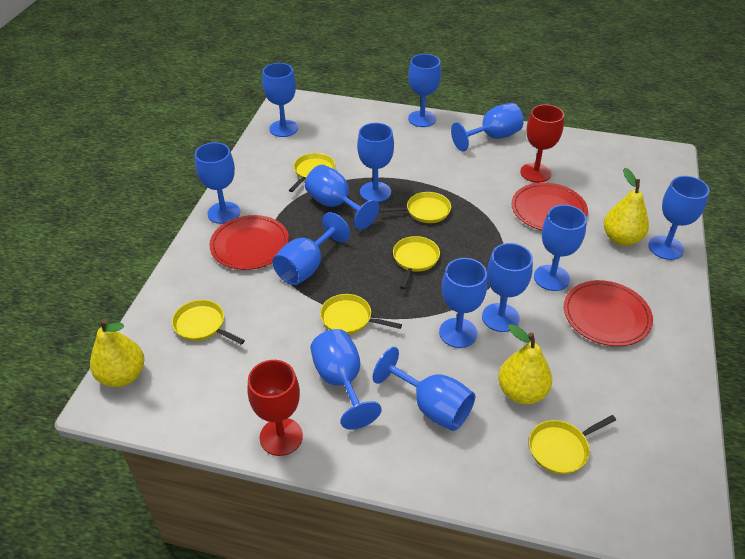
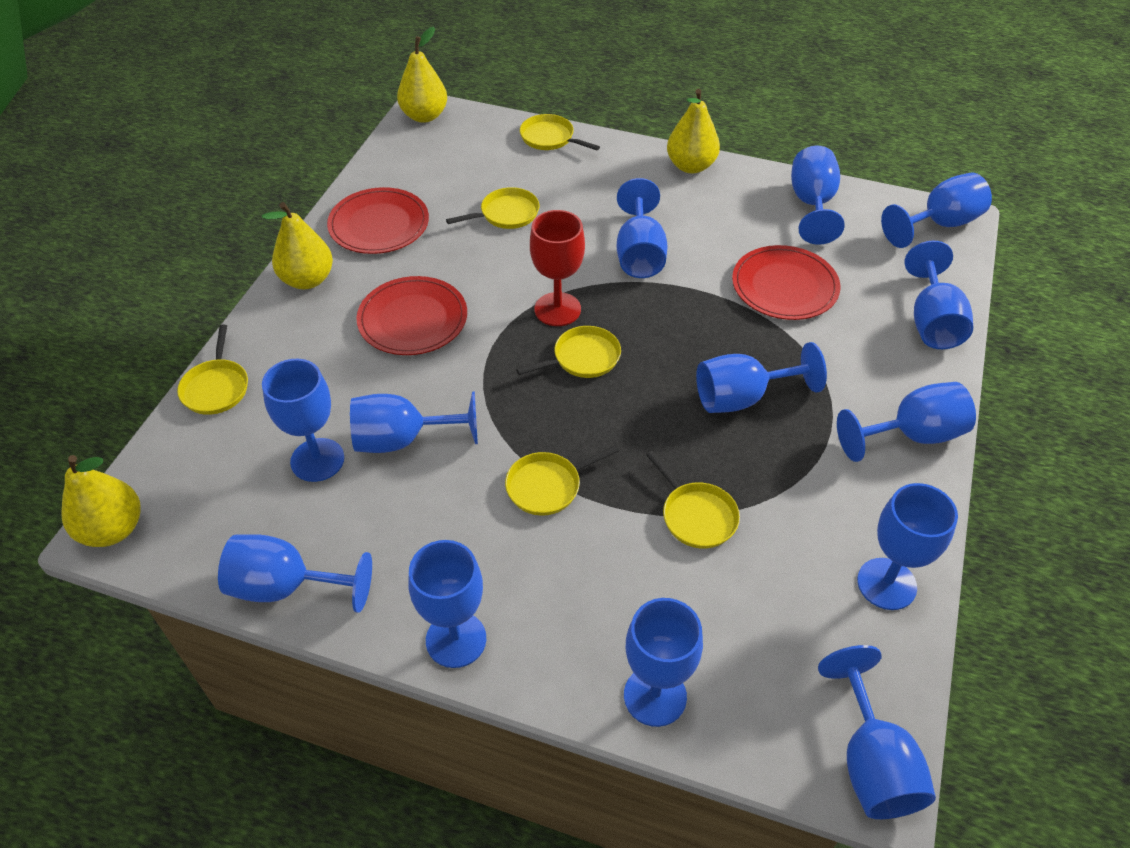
red goblet: [247,360,303,456] [520,104,564,183] = 2 -> [530,210,585,326] = 1
yellow pear: [90,319,144,387] [498,324,552,404] [603,168,649,246] = 3 -> [62,455,141,547] [262,202,333,289] [397,27,447,123] [667,89,720,174] = 4

